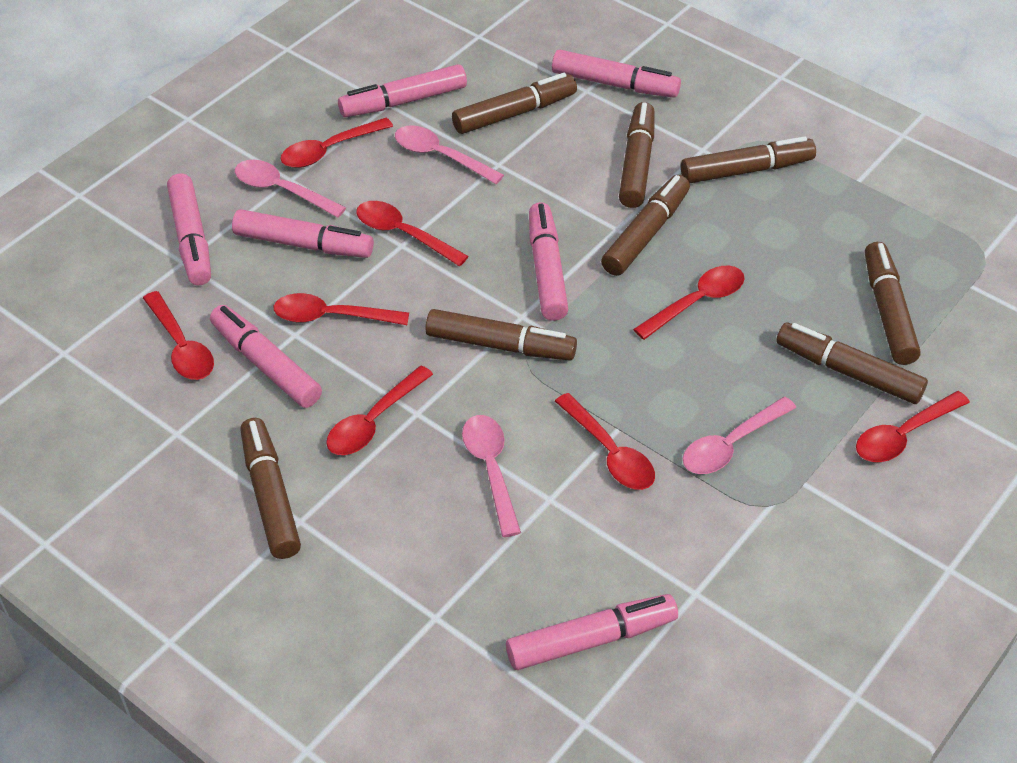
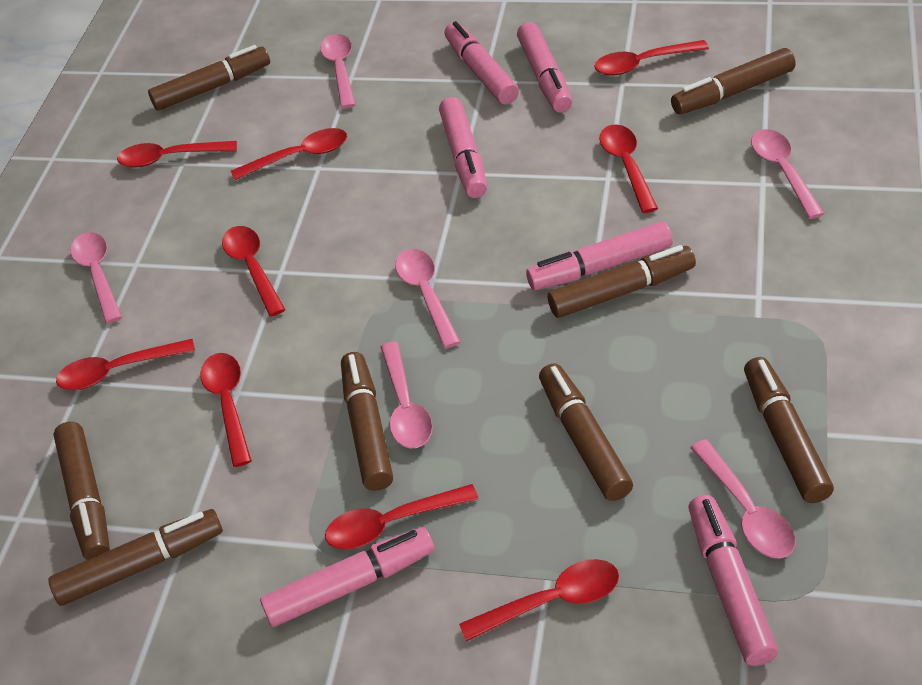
pink marker: [167,174,211,285] [210,305,322,408] [232,209,374,258] [338,64,467,117] [506,594,678,670] [529,202,569,321] [552,50,681,98] = 7 -> [260,527,434,627] [439,97,487,198] [444,21,519,104] [517,22,572,113] [526,221,673,290] [688,495,778,666] = 6
pink spoon: [235,160,346,218] [395,125,504,184] [462,415,521,537] [683,397,796,474] = 4 -> [70,232,122,324] [320,34,356,109] [381,342,433,449] [395,249,460,348] [690,439,795,559] [751,129,825,219] = 6
red spoon: [143,291,214,380] [274,293,409,325] [281,118,393,168] [326,366,433,455] [356,201,469,266] [555,393,655,490] [633,266,745,340] [856,391,970,462] = 8 -> [56,339,195,390] [117,141,237,168] [200,353,252,467] [222,226,285,317] [231,128,347,180] [325,484,478,549] [459,559,619,642] [594,40,709,76] [599,125,658,213] = 9

